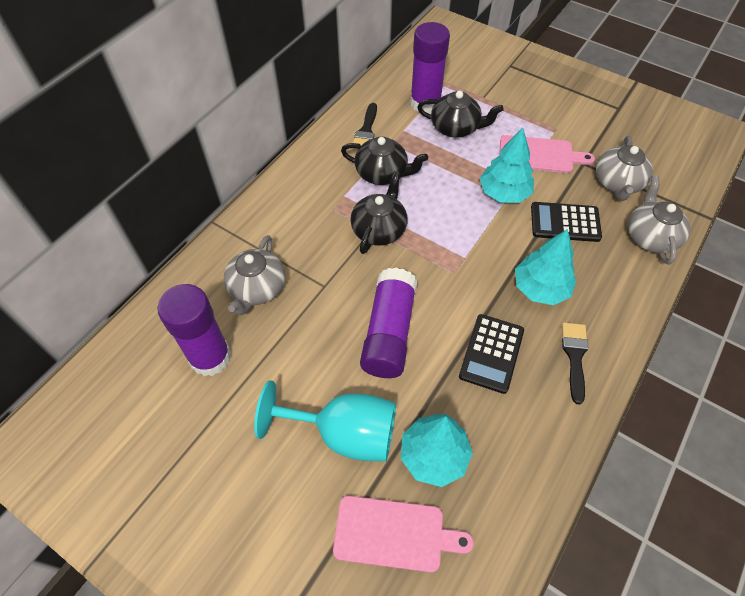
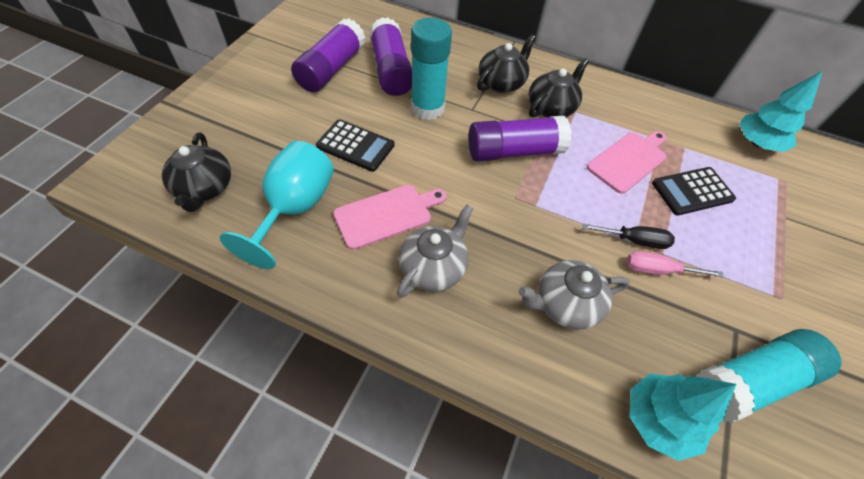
black brush: [352,103,377,150] [562,322,589,404] = 2 -> none = 0
black screwdriver: none = 0 -> [582,224,675,249] = 1
grey teapot: [224,235,285,315] [596,136,653,201] [628,176,690,265] = 3 -> [397,205,473,298] [519,260,630,330] = 2
pink screwdriver: none = 0 -> [627,251,724,277] = 1
turquoise glue stick: none = 0 -> [411,18,452,120] [696,329,841,423] = 2
turquoise tree: [401,414,473,487] [480,128,534,203] [515,229,576,305] = 3 -> [630,374,736,461] [739,71,822,152] = 2

